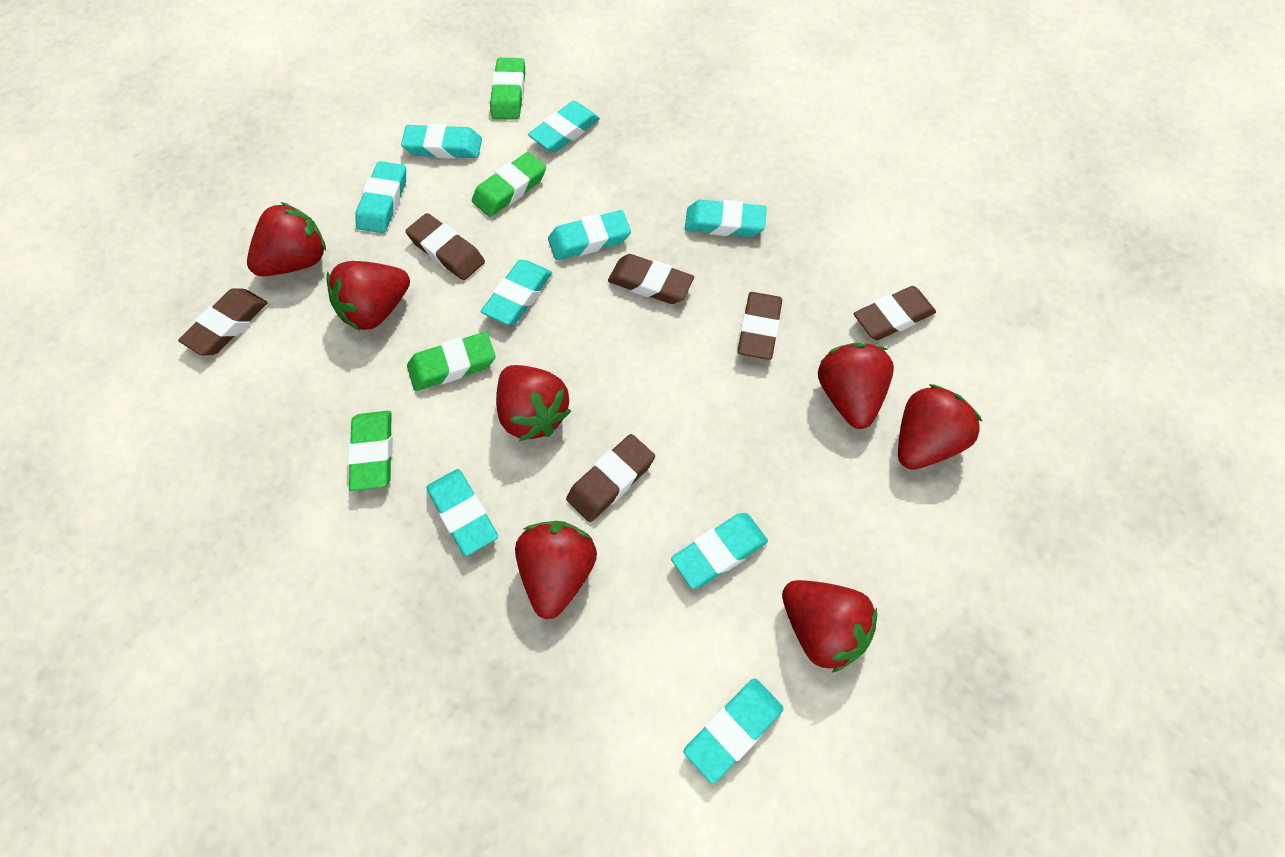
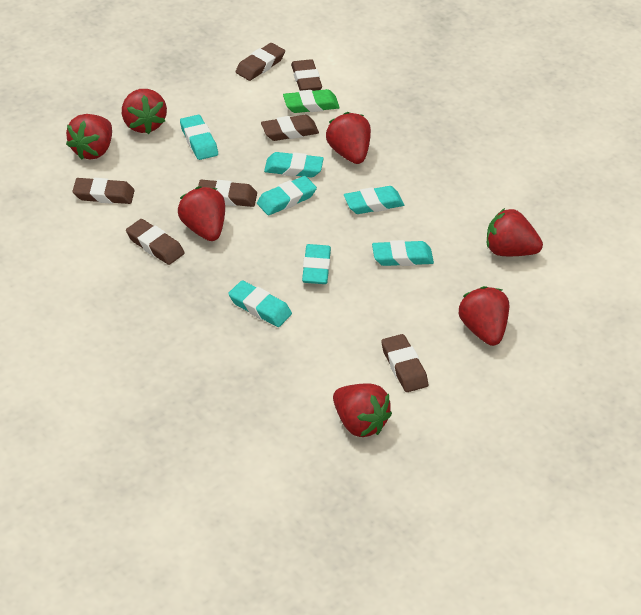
brown eraser: [178,288,267,355] [406,213,485,280] [566,434,655,522] [608,254,694,304] [738,292,782,360] [854,286,936,340] = 6 -> [73,178,135,204] [126,219,184,265] [198,179,257,207] [236,43,285,81] [261,115,319,141] [291,59,322,91] [381,334,428,392] = 7
green eraser: [348,411,393,491] [407,332,496,391] [472,152,546,217] [490,58,525,120] = 4 -> [283,89,340,113] = 1
turquoise eraser: [355,161,406,233] [401,124,482,159] [426,469,498,556] [481,260,552,325] [528,101,600,152] [548,210,631,260] [671,513,768,589] [684,678,783,784] [685,200,766,237] = 9 -> [180,115,218,160] [228,280,292,327] [257,176,317,215] [264,152,324,177] [302,244,331,284] [344,186,404,214] [372,240,434,266] = 7

